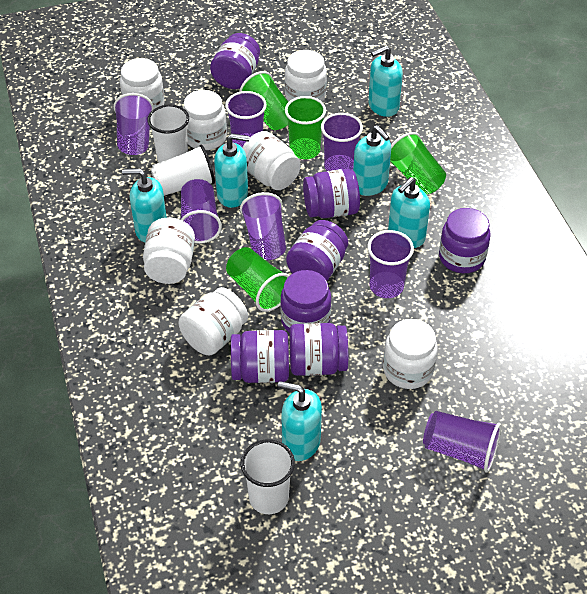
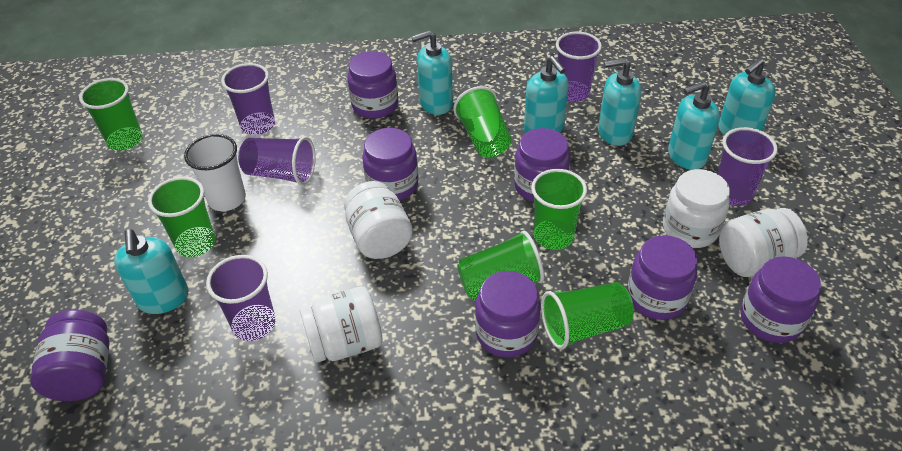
green cup: [226,247,290,312] [239,71,288,130] [285,96,326,159] [390,132,446,194] = 4 -> [79,78,143,150] [148,177,215,257] [453,86,512,157] [457,231,544,300] [531,169,587,250] [541,282,634,350] = 6
purple cup: [114,93,154,155] [180,179,222,244] [225,91,267,147] [240,192,286,260] [321,113,363,171] [367,230,414,298] [423,411,501,473] = 7 -> [206,255,276,341] [221,63,275,135] [238,136,316,185] [556,32,602,102] [717,127,778,206] = 5
white cup: [147,105,189,162] [151,145,215,196] [241,439,295,514] = 3 -> [184,134,246,211] = 1
white jar: [120,58,165,109] [143,217,195,284] [179,287,248,355] [183,90,227,150] [242,131,301,190] [285,50,327,102] [383,319,438,389] = 7 -> [300,287,383,363] [344,181,413,259] [663,169,730,248] [719,208,808,277] = 4

